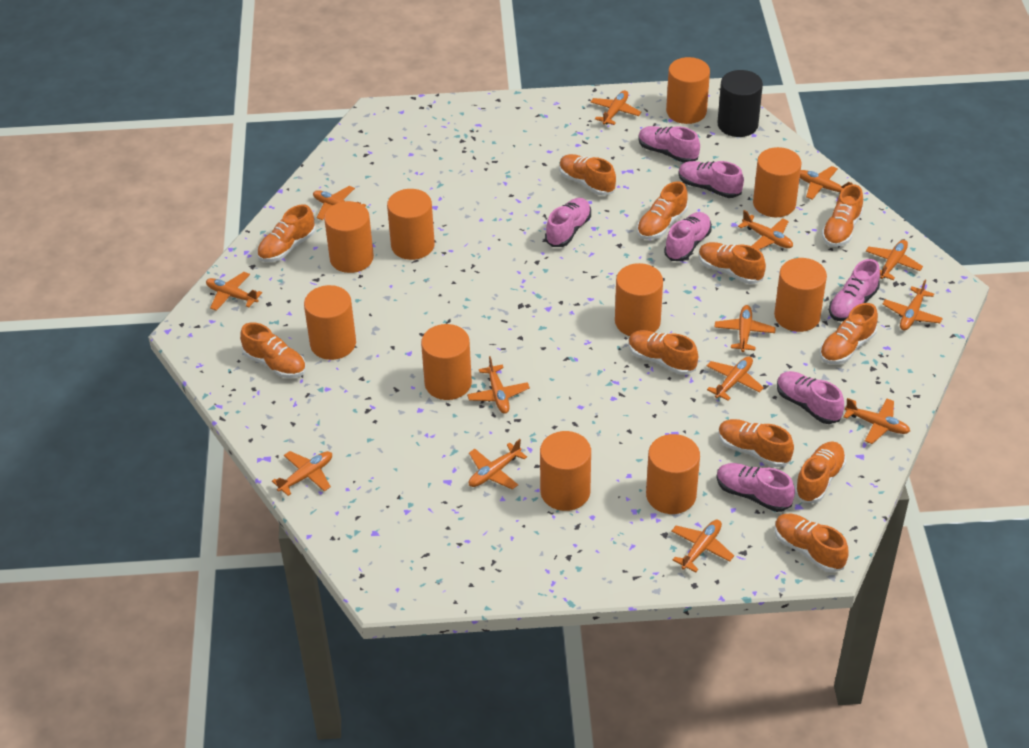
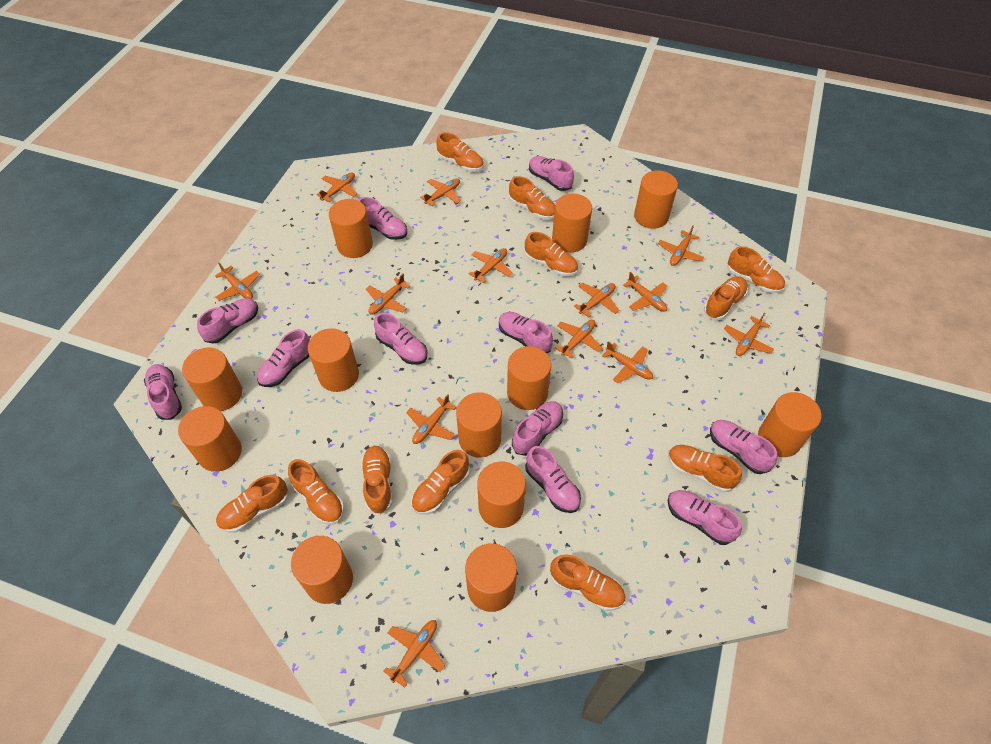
black cylinder: [717,70,763,137] = 1 -> none = 0
orange cylinder: [304,285,356,360] [324,201,374,273] [387,189,435,260] [421,324,472,400] [540,431,591,511] [615,263,663,336] [646,434,700,514] [666,57,710,124] [753,147,802,217] [774,258,827,332] = 10 -> [178,406,242,472] [182,348,242,411] [291,536,353,604] [308,328,359,392] [329,199,373,258] [456,392,502,458] [465,543,517,612] [477,462,526,528] [507,346,551,410] [552,194,592,253] [634,170,678,229] [758,392,821,457] = 12
orange plane: [206,272,262,311] [272,451,332,496] [313,186,366,220] [467,356,530,414] [469,439,527,489] [590,90,642,125] [671,520,734,572] [707,356,764,401] [714,305,776,352] [738,210,793,250] [800,166,853,200] [843,398,910,444] [866,240,923,280] [883,280,943,331] = 14 -> [215,263,260,301] [316,172,357,202] [366,274,410,315] [383,620,445,688] [406,394,456,444] [420,178,461,206] [469,248,513,283] [555,320,602,359] [574,283,619,318] [602,341,653,383] [623,272,667,312] [658,225,704,266] [724,312,774,356] = 13
pink shoe: [545,198,591,247] [638,126,700,163] [664,212,712,261] [678,161,744,198] [716,463,795,512] [777,371,844,424] [829,259,880,321] = 7 -> [144,364,182,420] [197,298,258,344] [257,329,310,387] [358,197,407,240] [374,313,427,365] [499,312,553,353] [512,401,563,456] [525,446,581,513] [529,156,574,191] [668,490,742,545] [710,420,777,474] = 11

